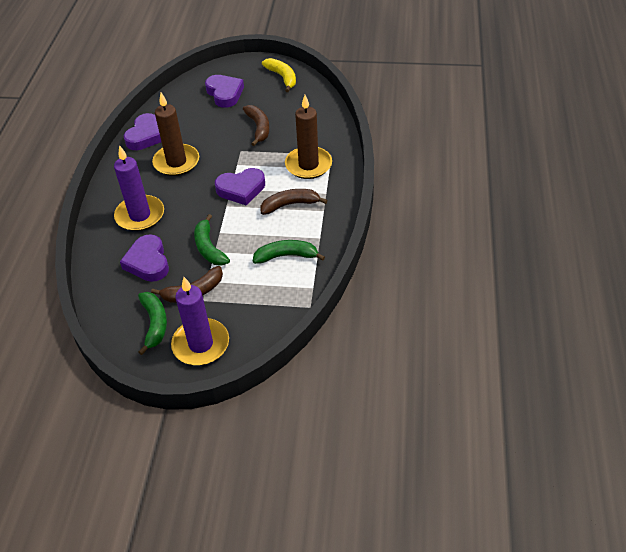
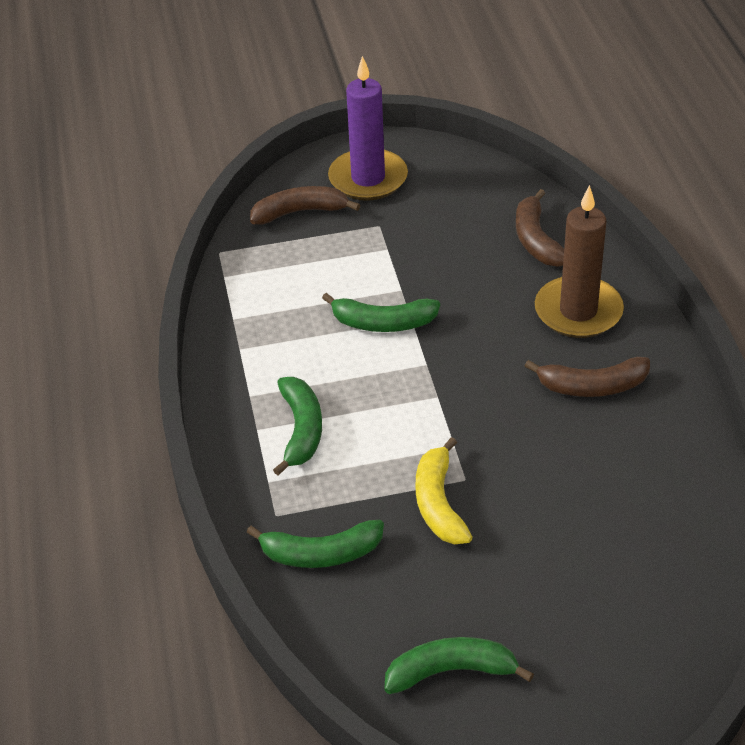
brown candle: [152,93,199,176] [285,95,332,179] = 2 -> [535,185,624,338] = 1
green banana: [138,292,167,355] [194,214,230,266] [253,240,325,264] = 3 -> [246,520,384,568] [273,377,322,476] [322,293,440,332] [384,637,534,694] = 4
purple candle: [114,145,164,231] [171,277,229,365] = 2 -> [328,56,408,201] = 1
purple heart: [120,234,169,282] [124,113,161,150] [205,75,244,108] [215,168,265,206] = 4 -> none = 0

